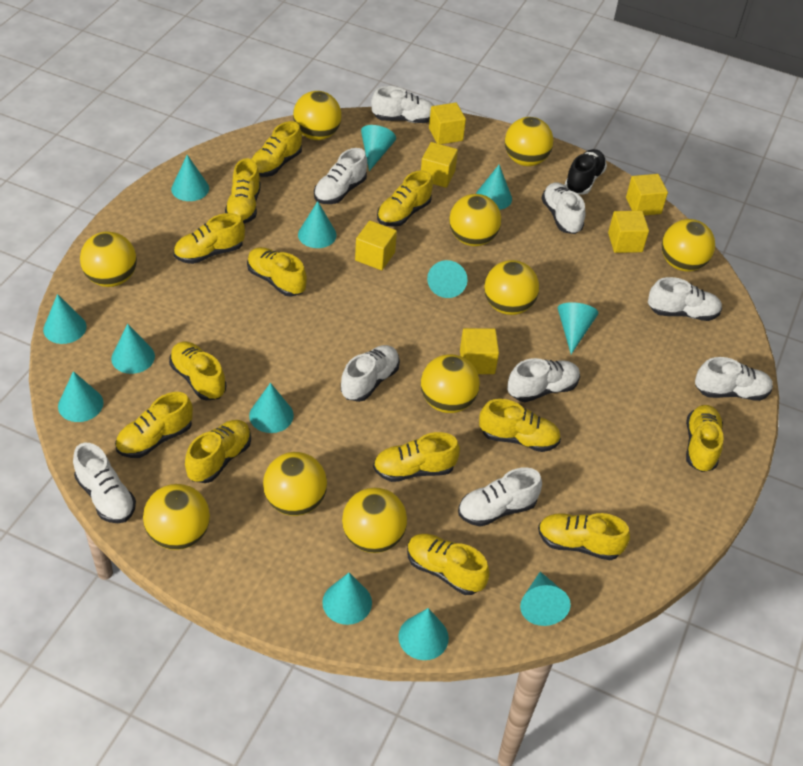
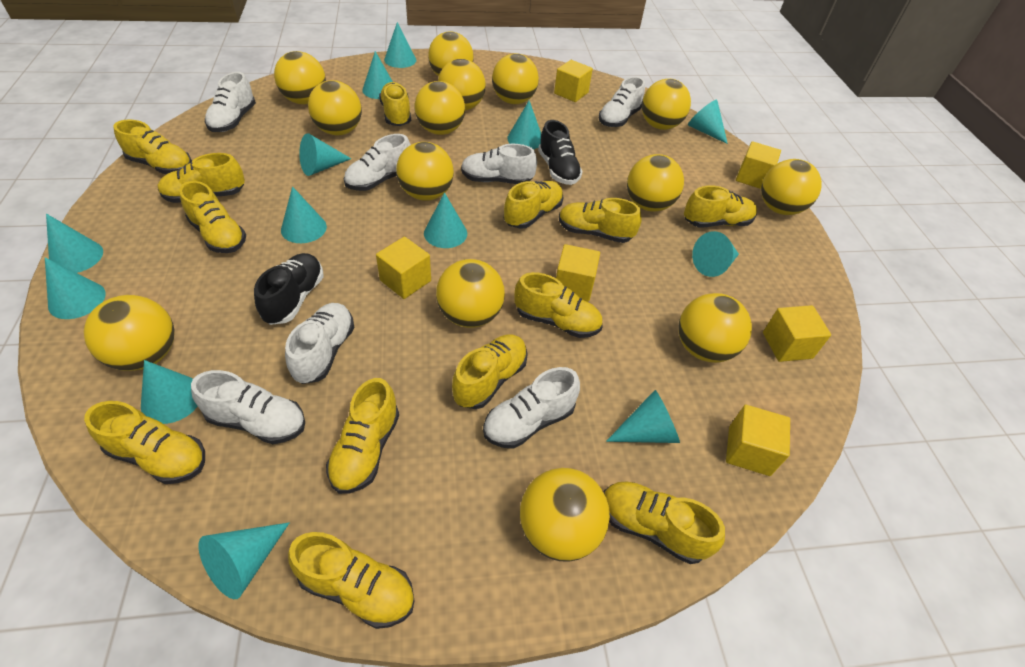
black shoe: [565,149,607,195] = 1 -> [254,253,324,325] [538,120,583,185] = 2
white shoe: [73,443,136,523] [314,148,367,204] [341,345,400,402] [371,86,434,123] [458,467,542,527] [507,358,580,402] [541,182,585,234] [648,277,722,321] [695,357,773,401] = 9 -> [191,370,305,444] [205,72,256,132] [285,303,354,384] [344,134,411,191] [461,144,537,184] [483,367,580,449] [599,76,645,127] = 7
yellow ball: [80,232,137,287] [143,484,210,550] [263,452,327,516] [293,91,341,140] [342,488,407,553] [421,354,480,413] [449,194,501,246] [484,260,539,315] [505,117,553,166] [662,219,715,272] = 10 -> [84,295,174,371] [274,51,326,104] [308,80,362,135] [396,142,454,201] [415,81,465,135] [428,31,474,77] [436,259,505,328] [438,59,486,111] [492,54,539,104] [520,468,610,562] [627,154,684,212] [642,79,691,130] [678,293,752,363] [761,159,822,215] = 14

